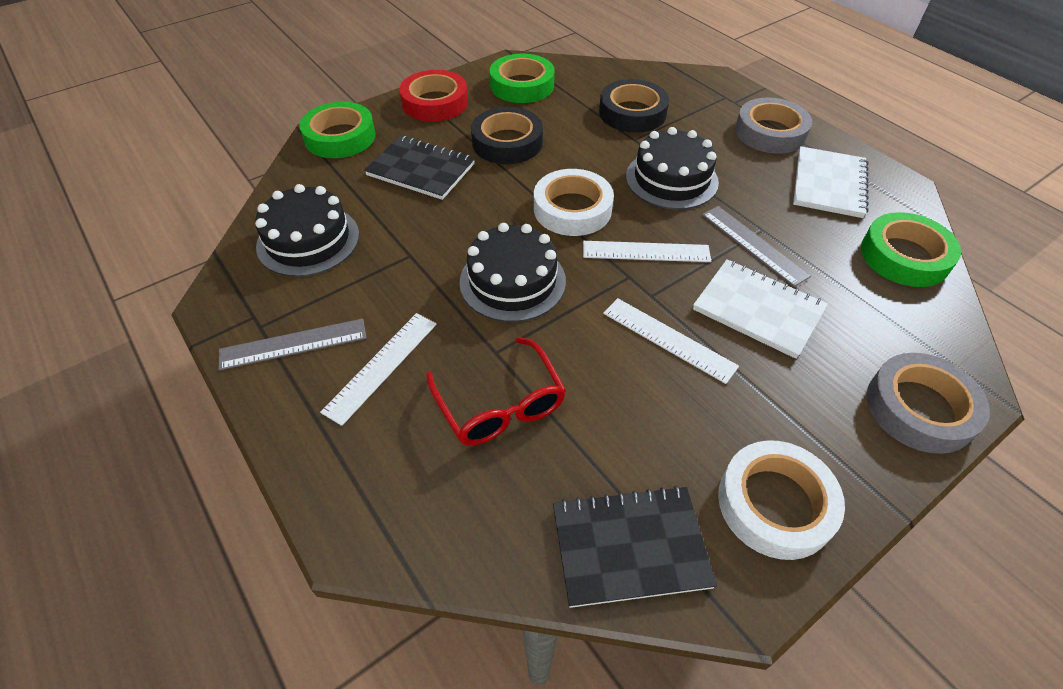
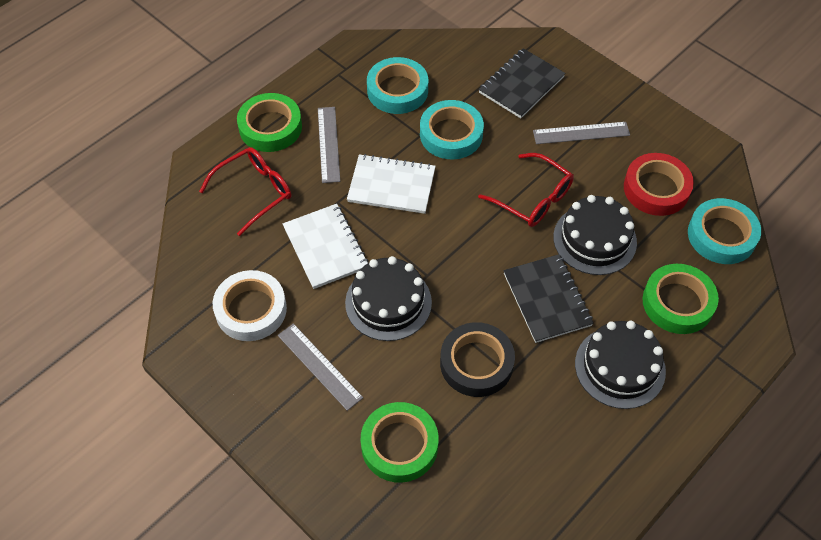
black tape: [471,107,543,164] [599,79,669,133] = 2 -> [440,322,515,397] = 1
grey ruler: [219,319,366,370] [702,206,811,287] = 2 -> [278,323,363,411] [318,107,340,183] [533,122,630,144] = 3
grey tape: [735,98,812,154] [867,353,990,454] = 2 -> none = 0
red glasses: [426,337,566,445] = 1 -> [199,147,291,236] [478,153,574,227] = 2
turquoise tape: none = 0 -> [367,57,428,114] [420,100,484,159] [688,198,761,264] = 3
white ruler: [320,313,437,426] [583,241,711,262] [603,298,739,384] = 3 -> none = 0
white tape: [534,169,614,236] [718,440,845,560] = 2 -> [213,270,287,341] = 1

